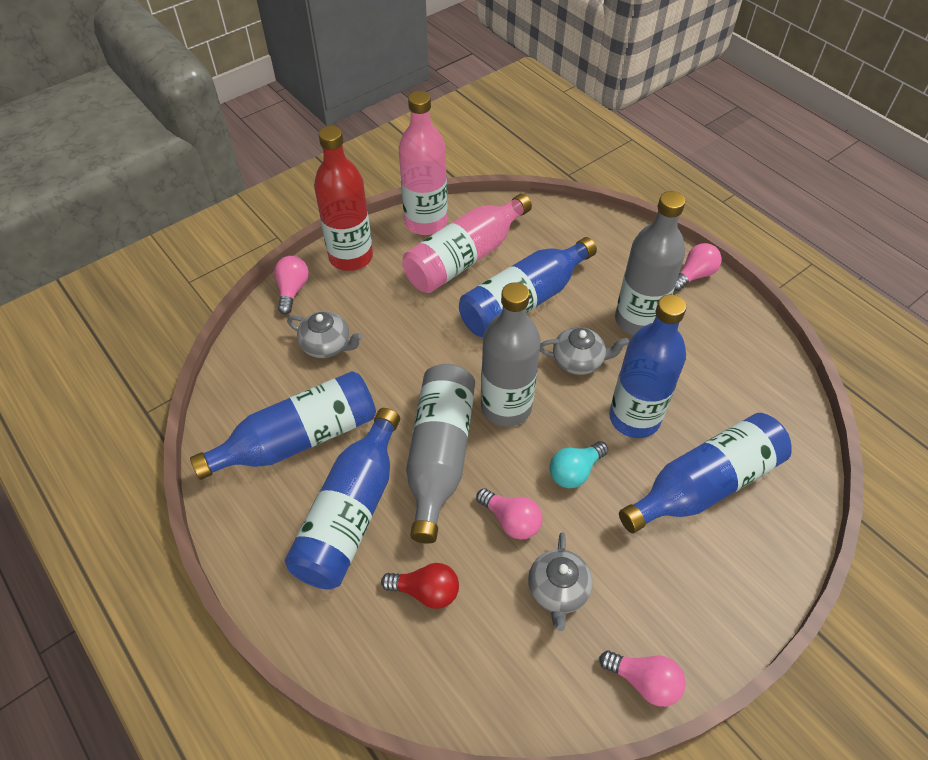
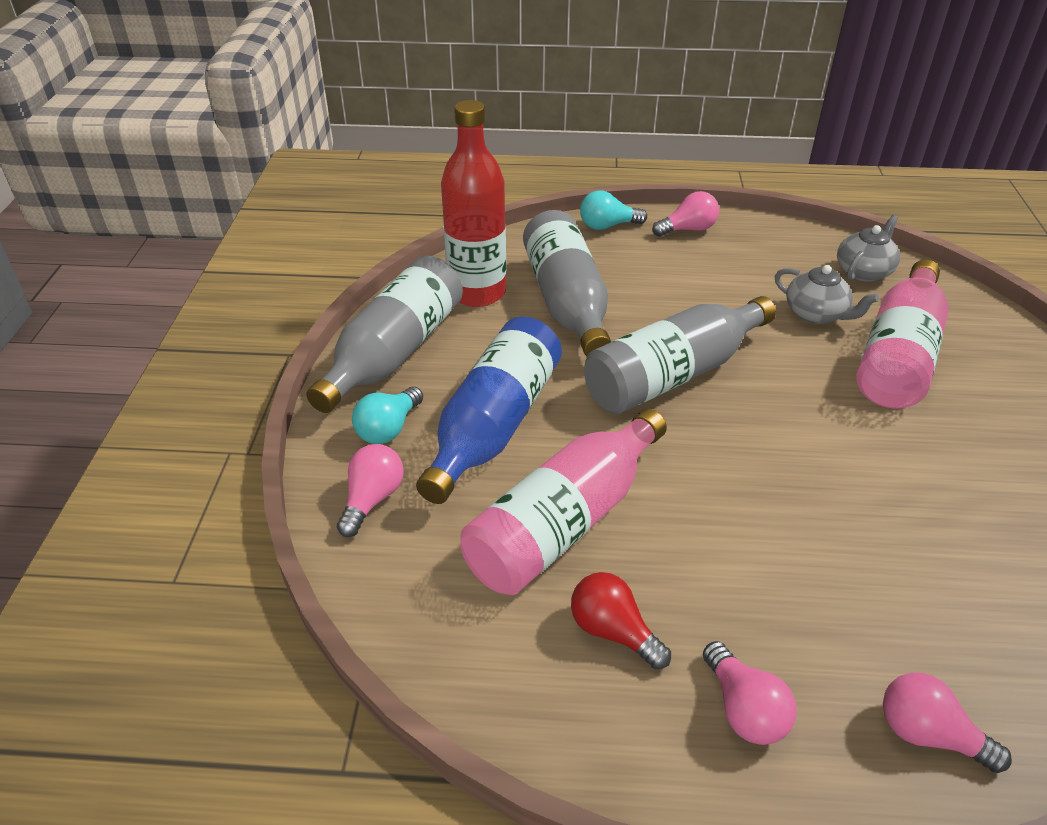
blue bottle: [190,371,376,480] [285,408,400,590] [459,237,597,338] [609,294,687,438] [619,413,792,533] = 5 -> [416,316,562,504] = 1
grey teapot: [287,311,363,358] [528,532,593,631] [540,327,629,375] = 3 -> [775,265,879,324] [837,215,900,282] = 2
turquoise light bulb: [549,441,608,488] = 1 -> [352,386,423,444] [580,190,647,230] = 2

